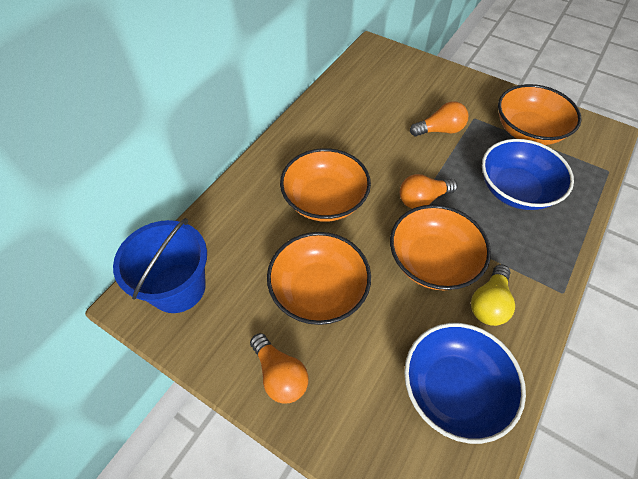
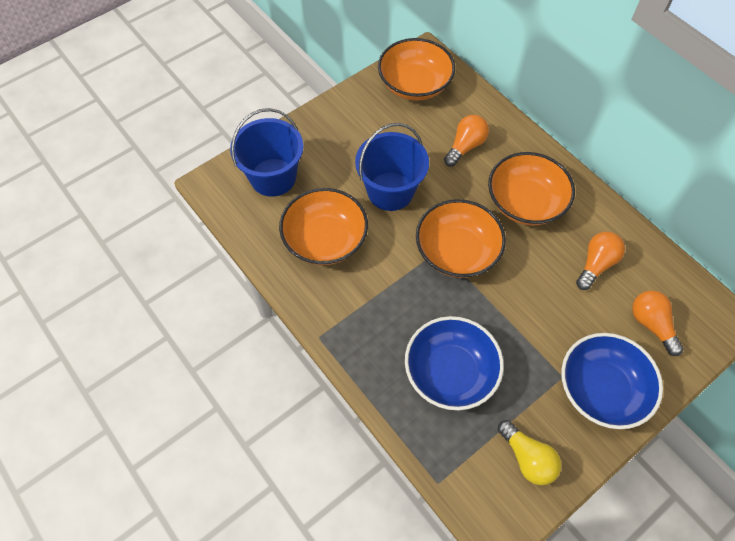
blue bucket: [113,218,207,313] = 1 -> [230,108,303,197] [355,123,429,211] = 2

